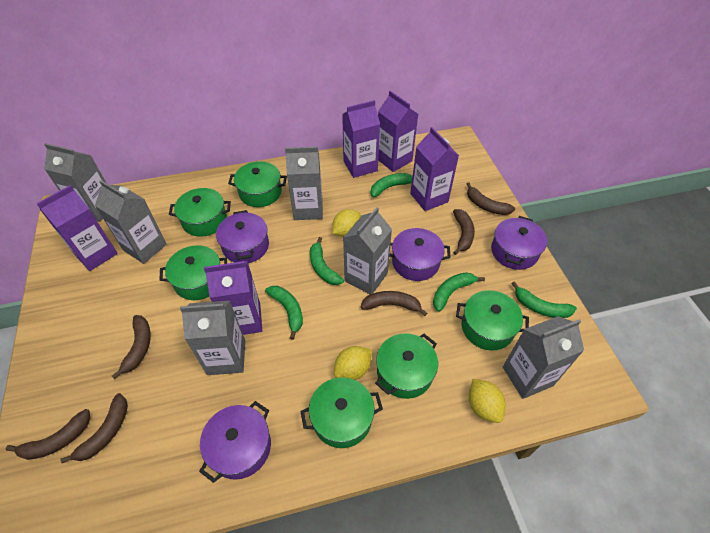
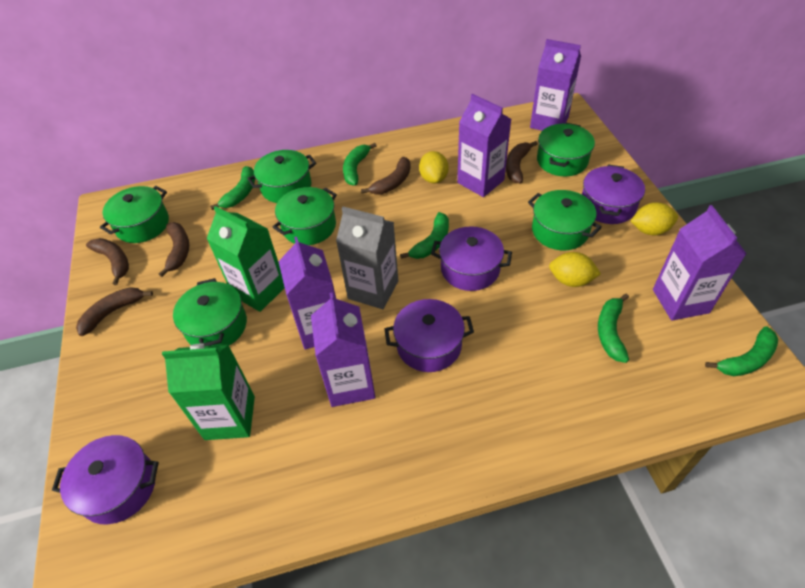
brown banana: [5,409,90,460] [60,393,128,463] [112,315,151,379] [361,291,427,316] [453,209,475,255] [467,182,515,215] = 6 -> [76,287,153,336] [86,238,129,285] [158,222,189,277] [361,157,411,194] [506,141,538,183] = 5
green carton: none = 0 -> [162,343,255,440] [207,206,285,312] = 2
grey carton: [44,143,106,222] [95,180,167,264] [180,301,245,375] [285,146,323,220] [343,207,392,294] [503,316,584,399] = 6 -> [336,207,398,309] = 1

